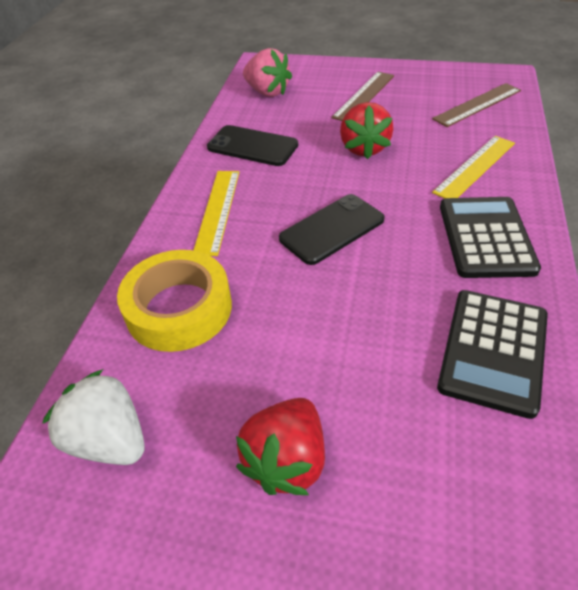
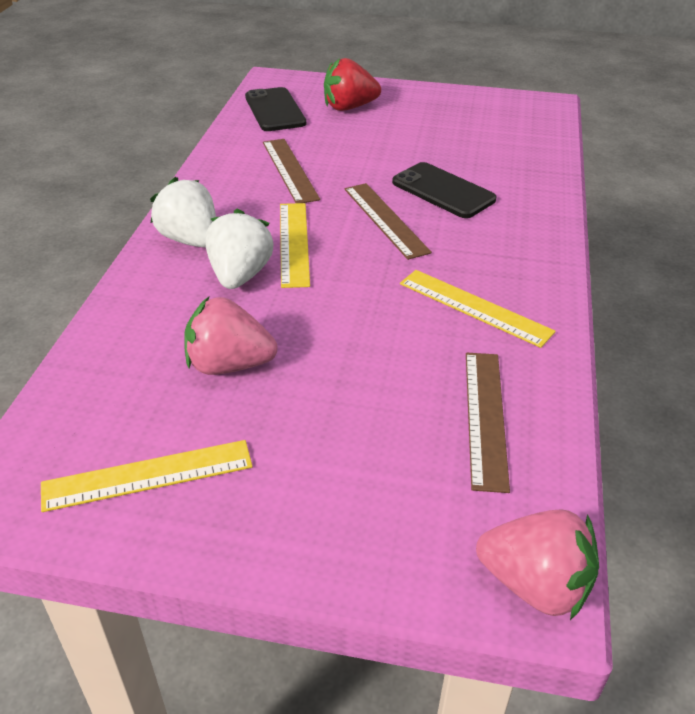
black calculator: [437,290,548,419] [440,197,541,278] = 2 -> none = 0
brown ruler: [331,72,394,121] [432,83,521,127] = 2 -> [263,139,320,203] [344,183,432,260] [466,353,510,493] = 3
pink strawberry: [243,48,292,97] = 1 -> [184,297,278,375] [476,509,599,620] = 2
red strawberry: [236,398,325,495] [340,102,393,159] = 2 -> [324,58,381,111] = 1
white strawberry: [42,369,145,465] = 1 -> [150,177,216,247] [205,208,274,289] = 2
yellow ruler: [193,171,239,256] [432,136,515,198] = 2 -> [41,440,253,512] [280,203,310,288] [400,270,556,348] = 3
yellow tape: [117,250,232,352] = 1 -> none = 0

